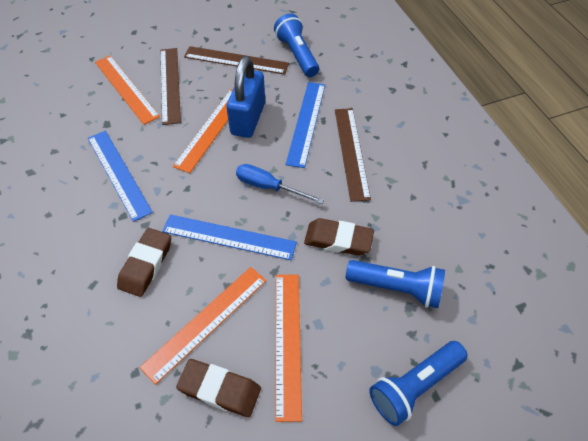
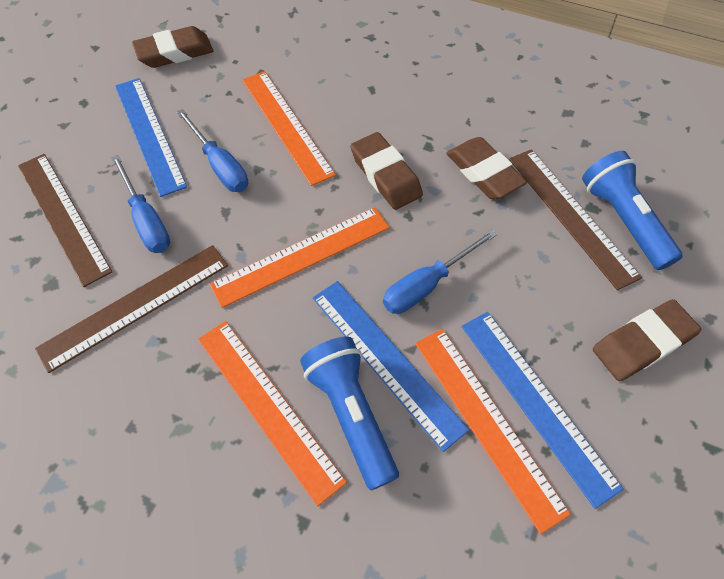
blue flashlight: [274,13,319,77] [346,260,445,308] [369,341,468,426] = 3 -> [300,337,399,490] [582,151,683,270] = 2
blue padlock: [227,56,265,138] = 1 -> none = 0
blue screwdriver: [236,164,324,204] = 1 -> [111,155,170,253] [177,109,248,192] [383,229,497,314] = 3
brown eraser: [117,228,171,297] [176,359,261,417] [304,218,374,255] = 3 -> [132,26,213,68] [350,132,423,210] [446,137,527,199] [593,299,701,381] = 4

